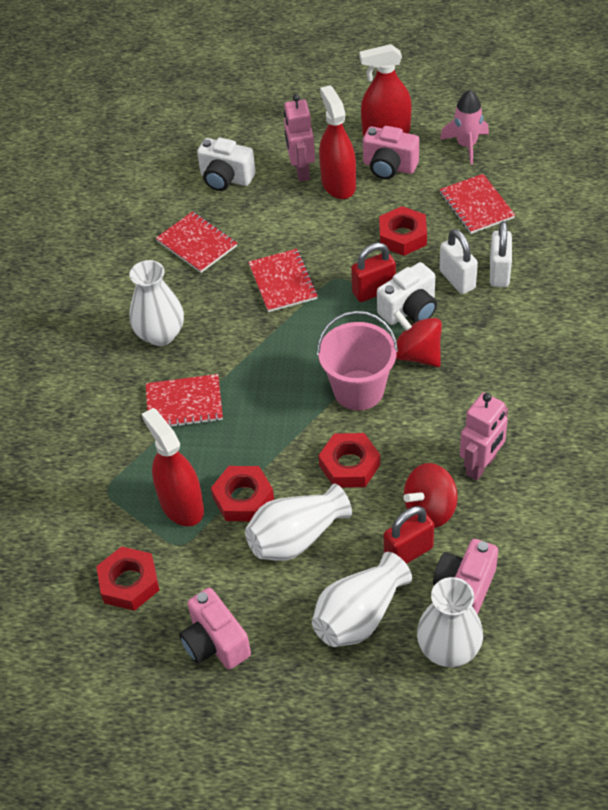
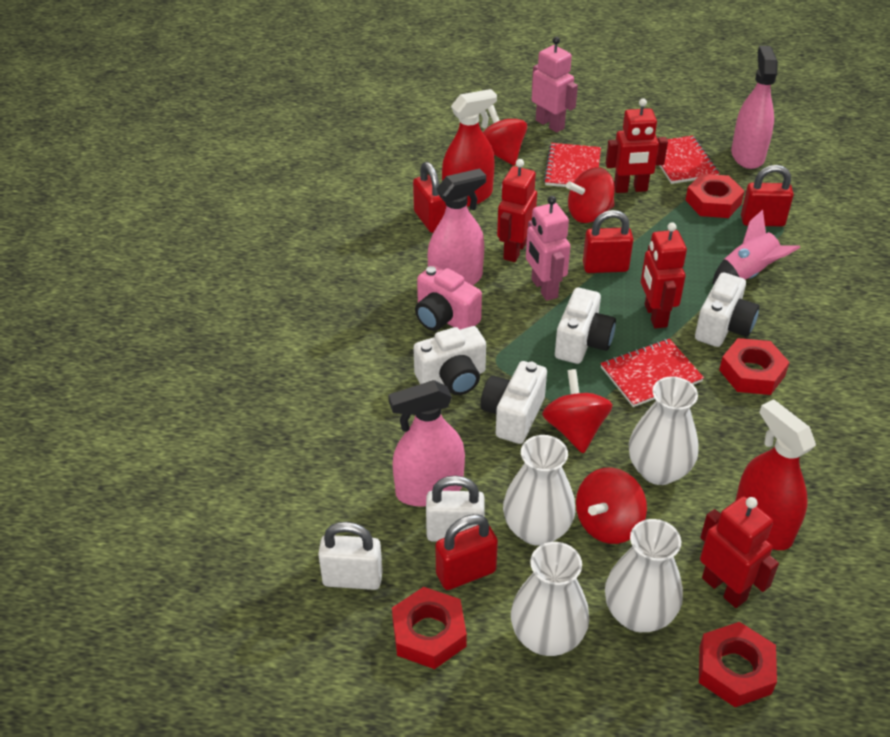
pink bucket: [317,311,398,411] = 1 -> none = 0
pink camera: [179,588,251,669] [363,126,419,179] [433,539,498,615] = 3 -> [415,265,482,331] = 1
pink spray bottle: none = 0 -> [388,380,465,507] [428,169,486,285] [731,46,778,169] = 3
red notebook: [146,374,223,427] [156,211,237,273] [248,249,318,312] [440,174,515,234] = 4 -> [544,143,601,187] [601,339,704,407] [659,136,719,184] = 3
red padlock: [351,243,396,302] [384,506,434,564] = 2 -> [413,162,446,233] [435,514,498,590] [583,210,634,273] [741,165,794,226] = 4
red robot: none = 0 -> [497,159,537,262] [606,98,668,193] [641,222,687,328] [700,496,779,608] = 4
red spinning top: [393,310,442,367] [403,463,458,528] = 2 -> [483,105,527,166] [542,369,613,453] [566,167,615,223] [576,468,647,544] = 4
red spray bottle: [142,408,204,526] [319,85,356,199] [359,44,411,136] = 3 -> [442,89,497,207] [735,399,816,550] = 2
white camera: [197,138,256,191] [377,262,437,325] = 2 -> [413,326,486,395] [481,361,547,444] [555,288,616,364] [695,273,759,347] = 4

